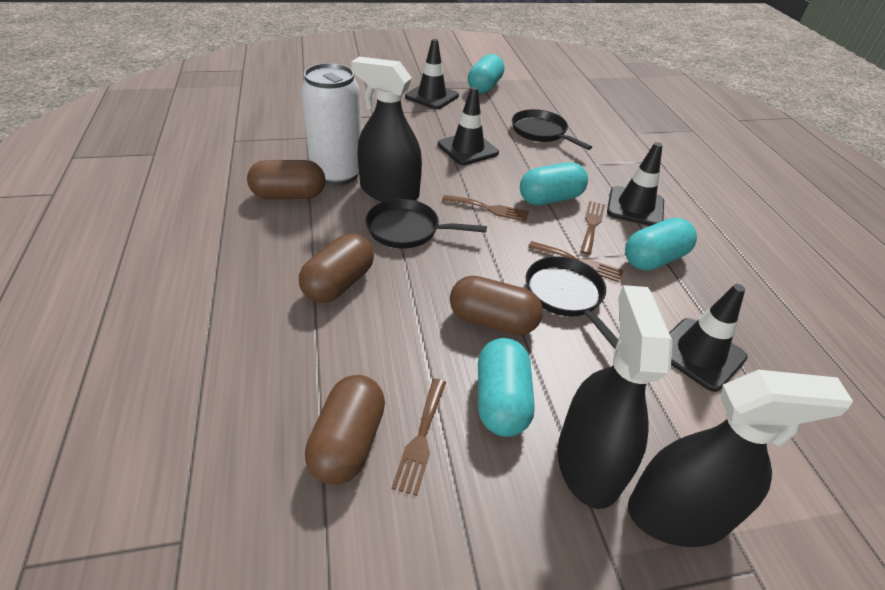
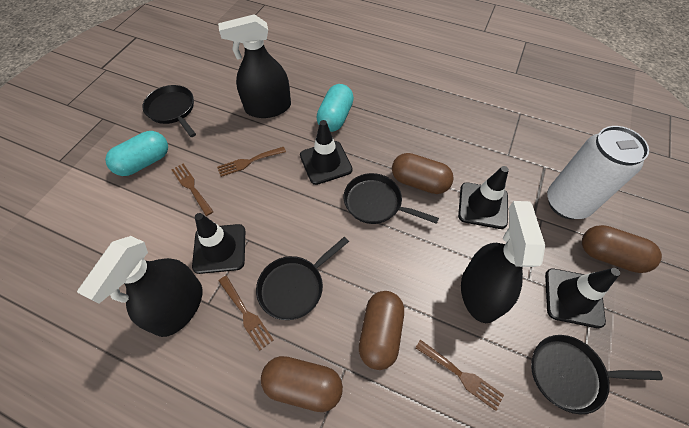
black pan: [366,199,487,248] [512,109,592,150] [526,256,618,349] = 3 -> [142,85,196,137] [256,237,349,320] [344,173,439,224] [531,335,663,414] = 4
turquoise capsule: [468,54,504,93] [478,338,535,437] [520,162,588,205] [625,218,697,271] = 4 -> [105,131,168,176] [317,84,354,132] = 2

